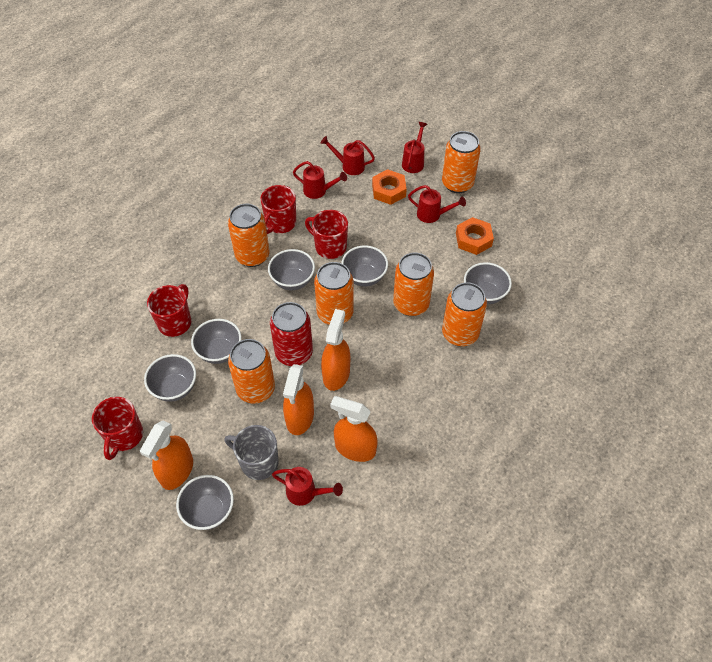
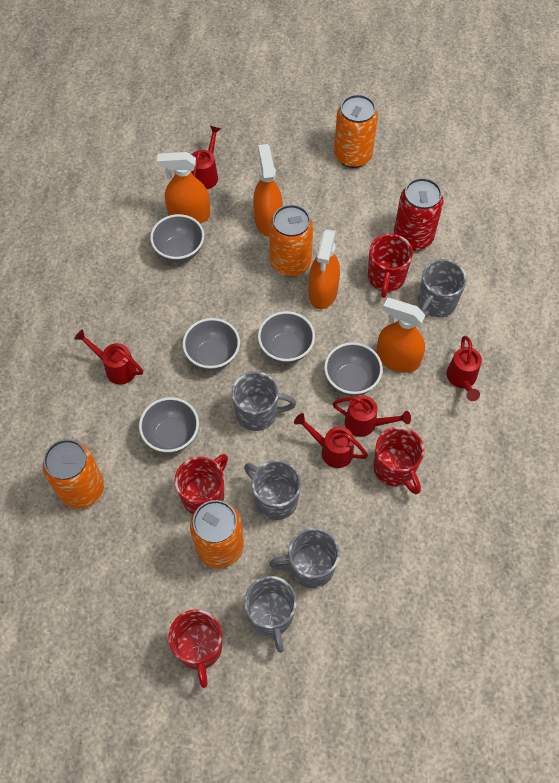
grey bowl: [144,354,196,402] [176,475,234,530] [191,319,241,364] [268,249,315,290] [341,246,388,287] [464,262,512,304] = 6 -> [139,397,199,453] [150,214,204,263] [183,318,240,371] [258,311,315,364] [324,342,383,396] = 5
grey mug: [224,425,279,480] = 1 -> [232,371,296,431] [244,460,301,520] [244,576,297,653] [269,528,340,588] [418,259,467,318] = 5
orange can: [228,204,270,267] [228,339,275,403] [314,262,354,325] [393,252,434,316] [442,131,481,193] [442,282,487,346] = 6 -> [43,439,104,509] [190,500,244,568] [269,204,313,277] [334,94,378,168] = 4
orange nut: [372,169,407,205] [456,217,494,255] = 2 -> none = 0

